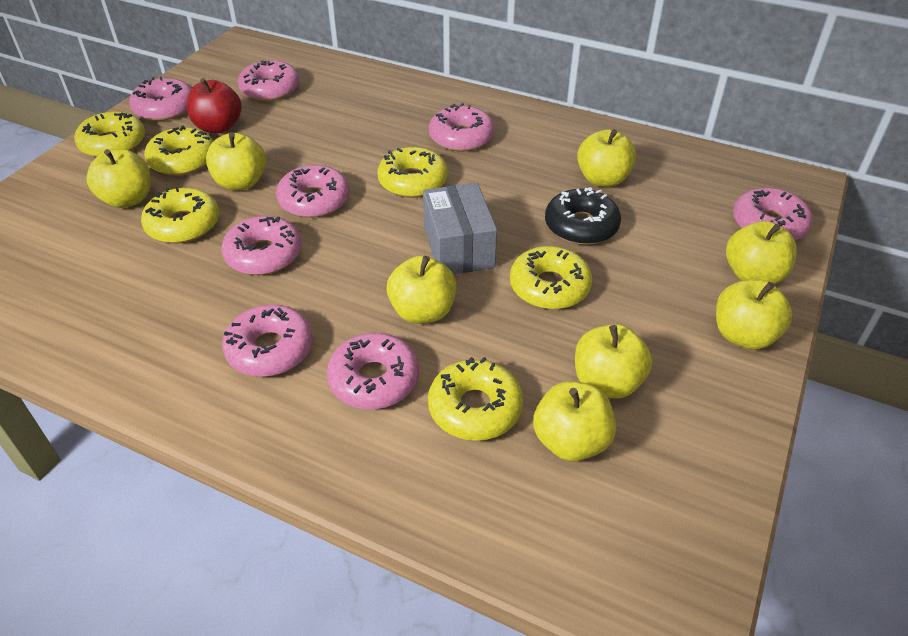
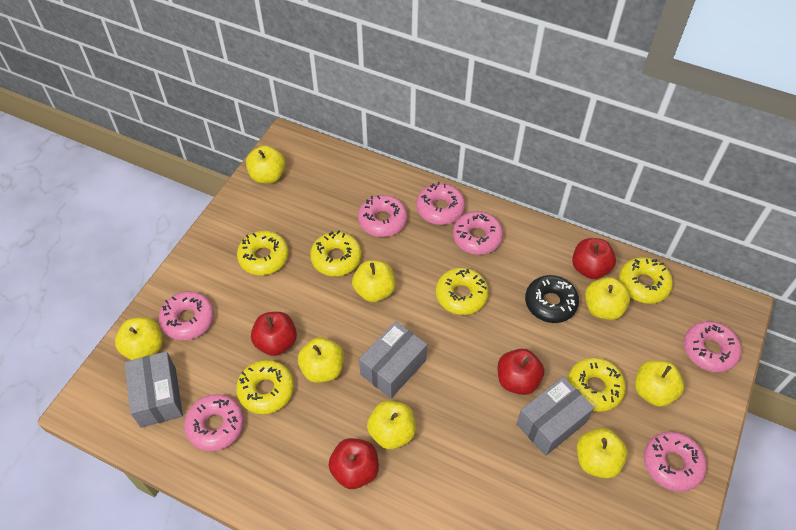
grey box: [423,183,497,274] = 1 -> [125,351,183,428] [359,321,427,398] [517,377,594,456] = 3
pink donut: [129,77,192,121] [221,216,302,275] [222,305,313,377] [238,60,300,101] [276,165,350,218] [327,333,419,409] [429,103,494,151] [733,187,813,241] = 8 -> [159,291,214,340] [184,394,244,451] [358,195,407,237] [416,182,465,225] [453,211,503,255] [644,432,707,492] [684,321,742,372] = 7
red apple: [187,78,242,133] = 1 -> [251,312,297,356] [328,438,379,489] [497,349,544,395] [572,238,616,279] = 4

